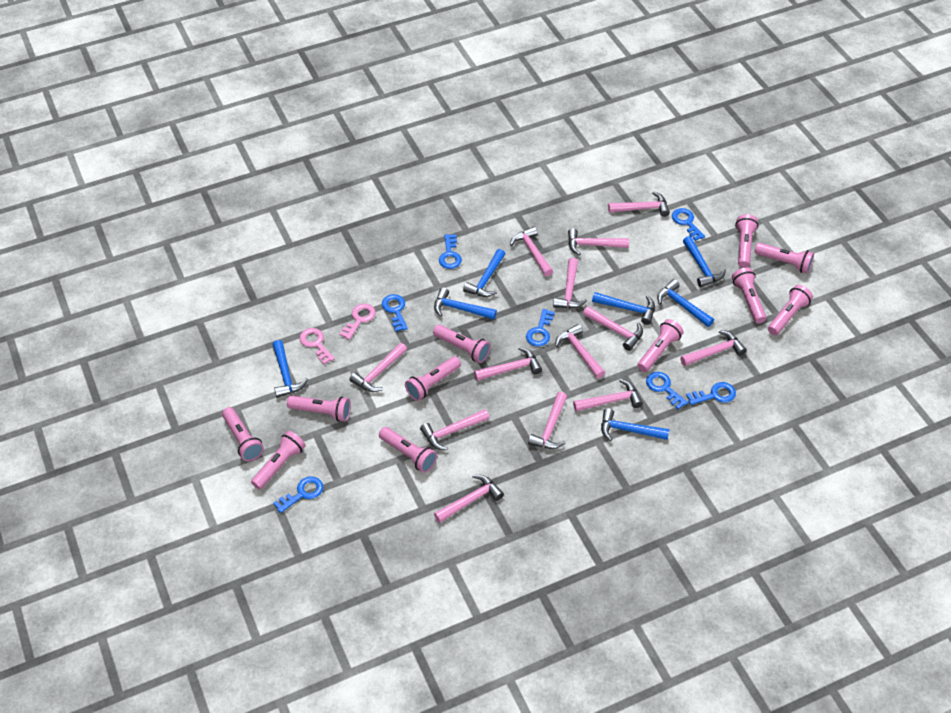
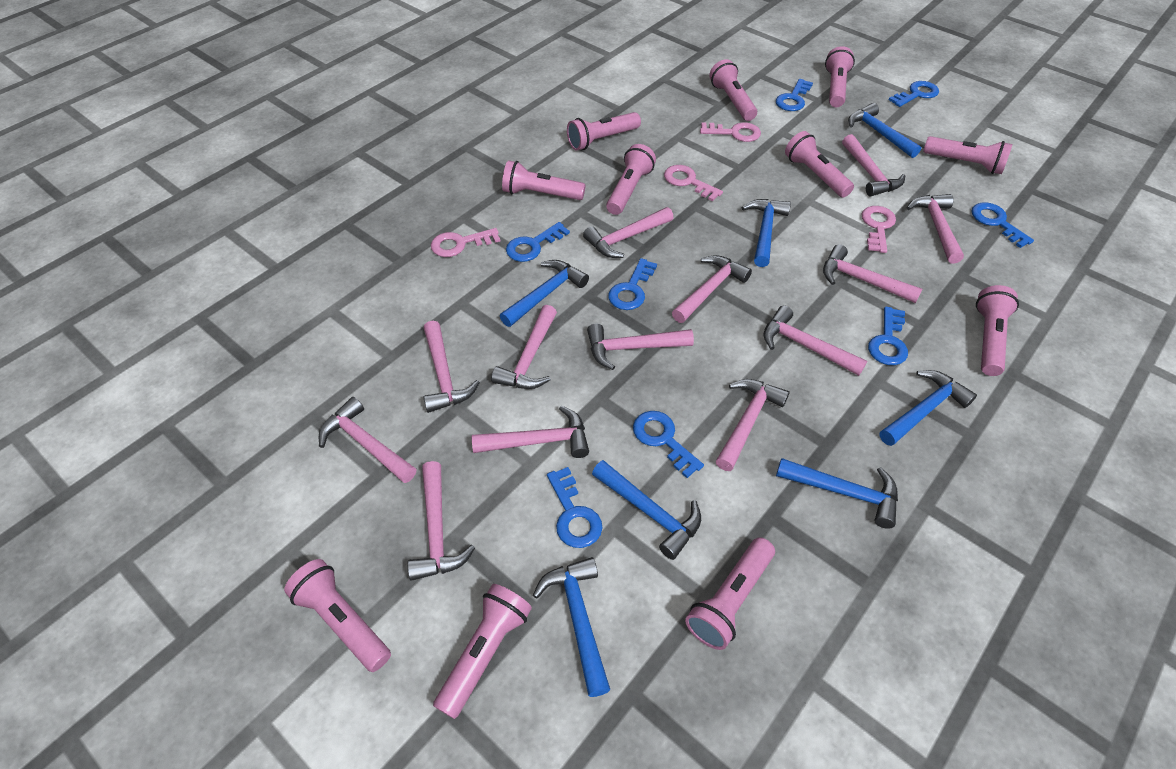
blue key: [273,476,323,513] [382,294,408,332] [439,234,462,269] [526,309,555,347] [646,372,688,409] [672,208,705,241] [686,382,736,405] = 7 -> [506,222,570,262] [547,467,602,548] [608,258,657,310] [633,411,704,478] [776,79,813,111] [868,307,908,365] [889,81,939,107] [972,202,1034,248] = 8
pink key: [300,328,335,364] [339,304,376,340] = 2 -> [431,228,500,257] [664,165,723,201] [700,122,761,142] [862,206,896,253] = 4

